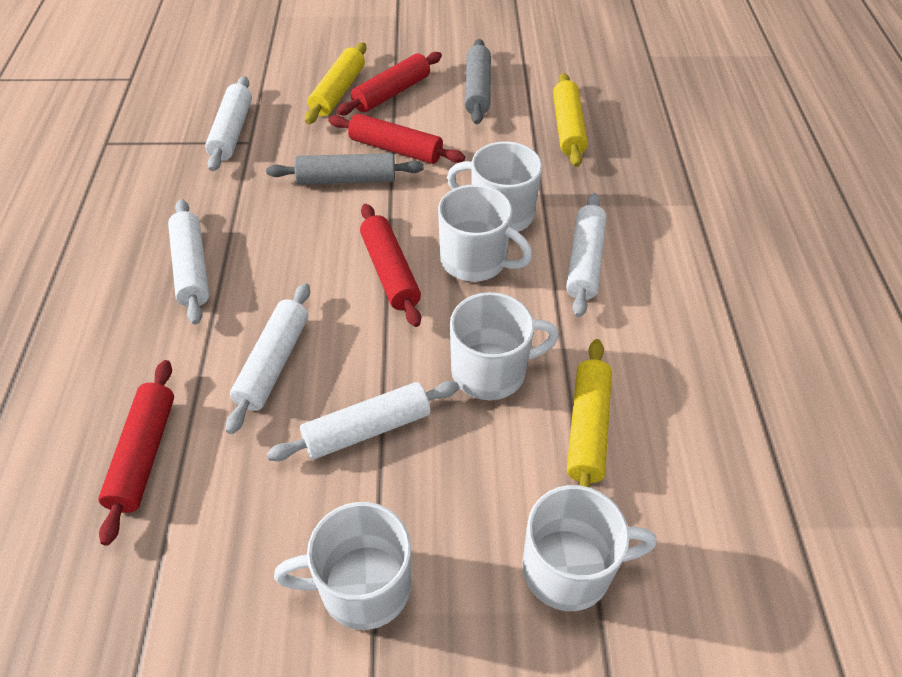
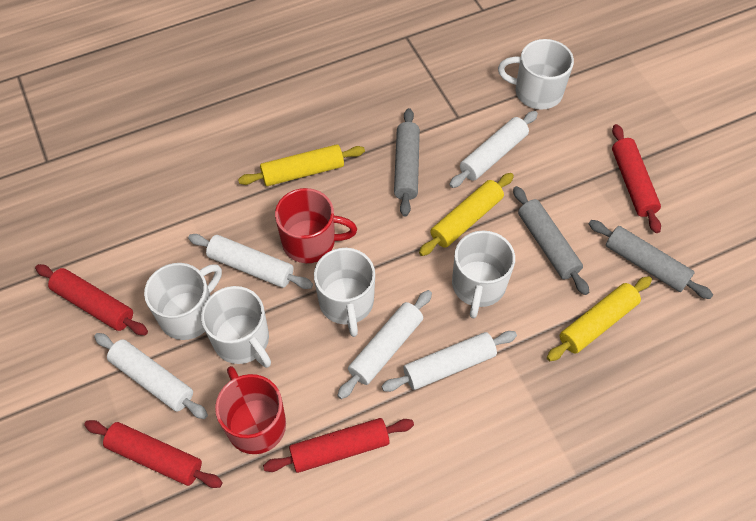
grey rolling pin: [266,153,424,185] [464,39,491,124] = 2 -> [394,108,420,217] [513,186,589,295] [589,220,713,299] = 3
red mug: none = 0 -> [215,366,286,454] [275,188,357,263] = 2

